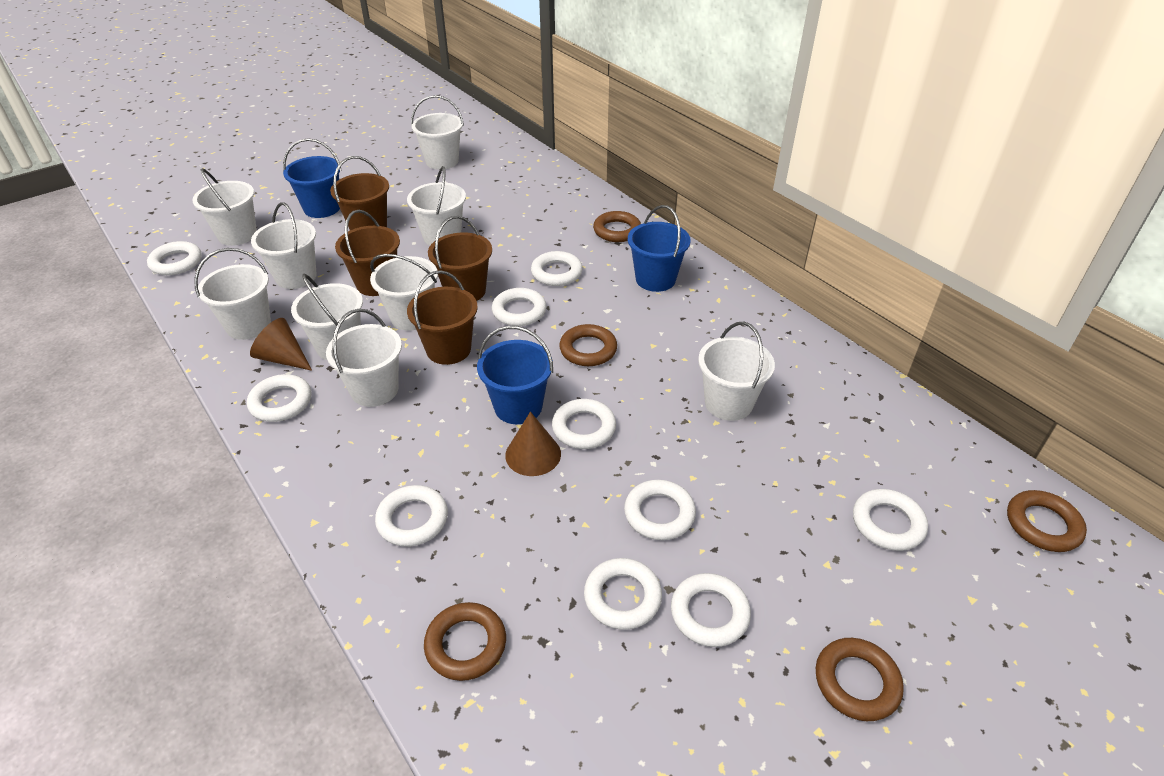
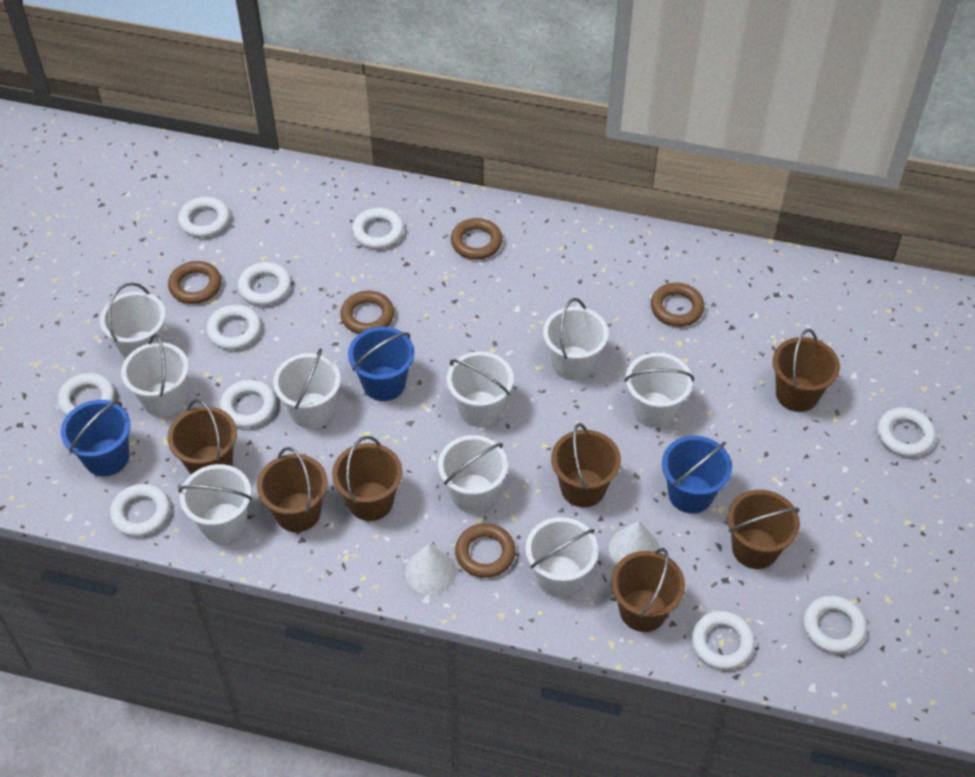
brown bucket: [330,156,389,230] [335,210,400,296] [407,270,478,365] [428,216,492,301] = 4 -> [167,399,237,475] [257,447,328,532] [332,436,403,521] [551,423,621,507] [611,548,685,632] [727,490,800,569] [773,329,840,412] = 7
brown cone: [250,318,312,371] [505,412,561,476] = 2 -> none = 0
white cone: none = 0 -> [405,543,457,595] [609,521,660,565] = 2

